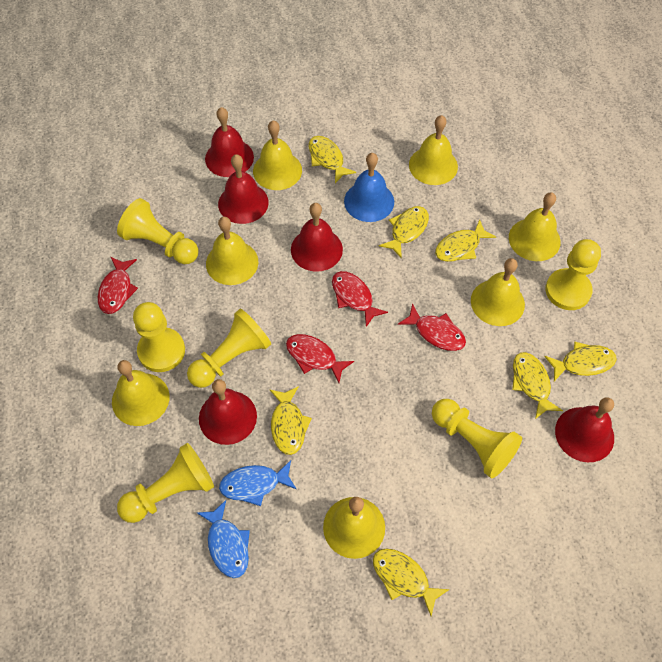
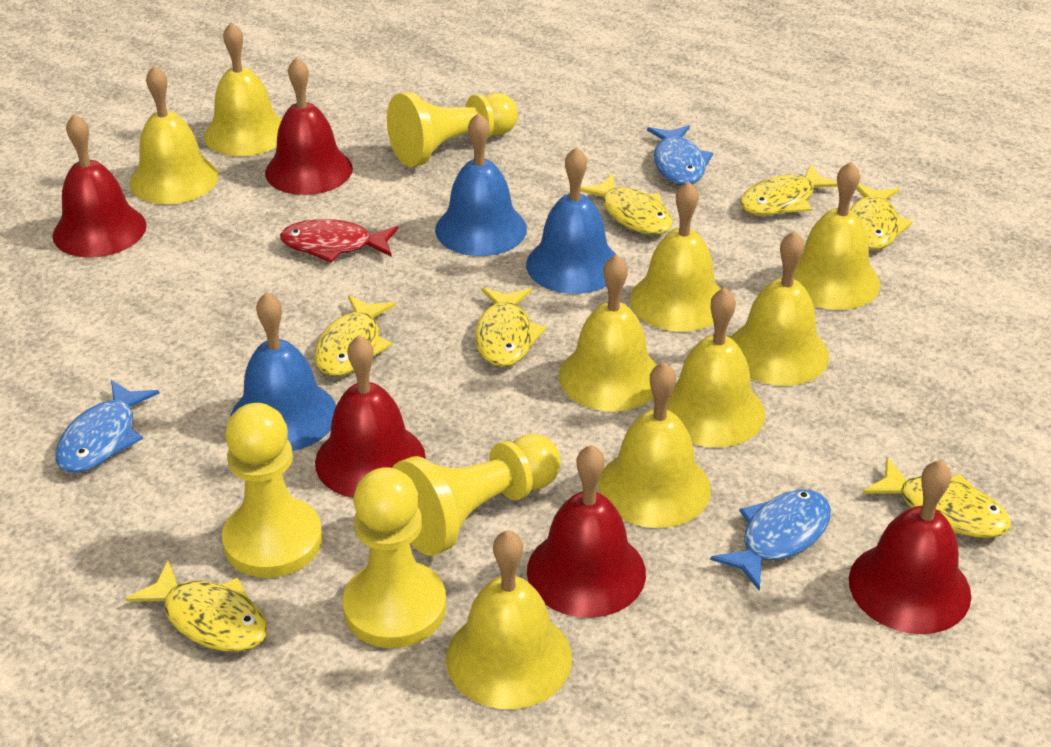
blue bell: [344,153,394,222] = 1 -> [230,292,336,451] [435,112,527,256] [526,147,616,294] = 3
blue fish: [197,500,250,578] [219,460,297,506] = 2 -> [55,380,160,473] [647,125,713,185] [710,489,831,591] = 3
red fish: [98,257,138,314] [286,334,354,383] [332,271,388,327] [398,303,466,351] = 4 -> [280,219,398,263] = 1
yellow bell: [112,360,170,426] [206,217,258,285] [253,120,302,190] [323,497,385,559] [409,115,458,185] [471,258,525,326] [509,192,561,261] = 7 -> [130,66,218,204] [204,22,282,156] [446,530,572,709] [559,254,657,412] [598,362,711,528] [630,181,721,332] [667,287,765,448] [731,231,829,386] [794,162,880,310] = 9
yellow pawn: [117,198,198,264] [117,443,214,523] [133,302,185,372] [187,309,271,388] [432,399,522,478] [545,239,601,310] = 6 -> [222,403,323,578] [343,467,446,648] [387,92,518,167] [392,434,561,556] = 4

